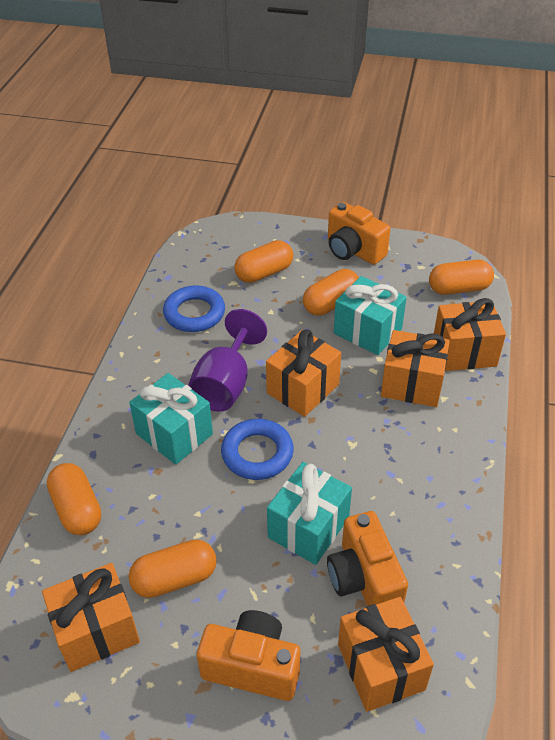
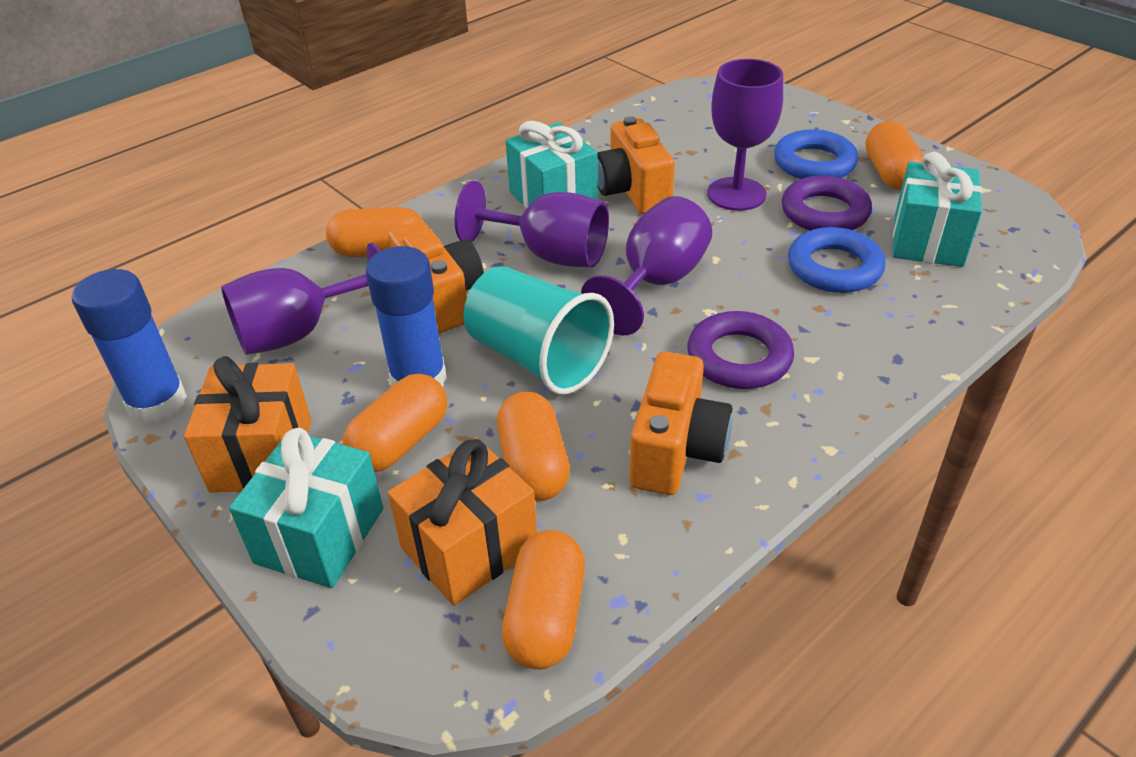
blue glue stick: none = 0 -> [72,269,187,423] [366,246,447,387] = 2
orange gift: [42,563,140,672] [266,329,341,417] [338,597,434,712] [381,330,450,407] [434,298,506,371] = 5 -> [184,356,311,492] [388,438,537,606] = 2
purple goblet: [188,309,267,412] = 1 -> [221,242,380,355] [455,180,609,267] [581,196,712,335] [707,59,783,211] = 4
purple ring: none = 0 -> [687,311,794,389] [782,175,872,231] = 2
turquoise cup: none = 0 -> [464,266,614,395] = 1

